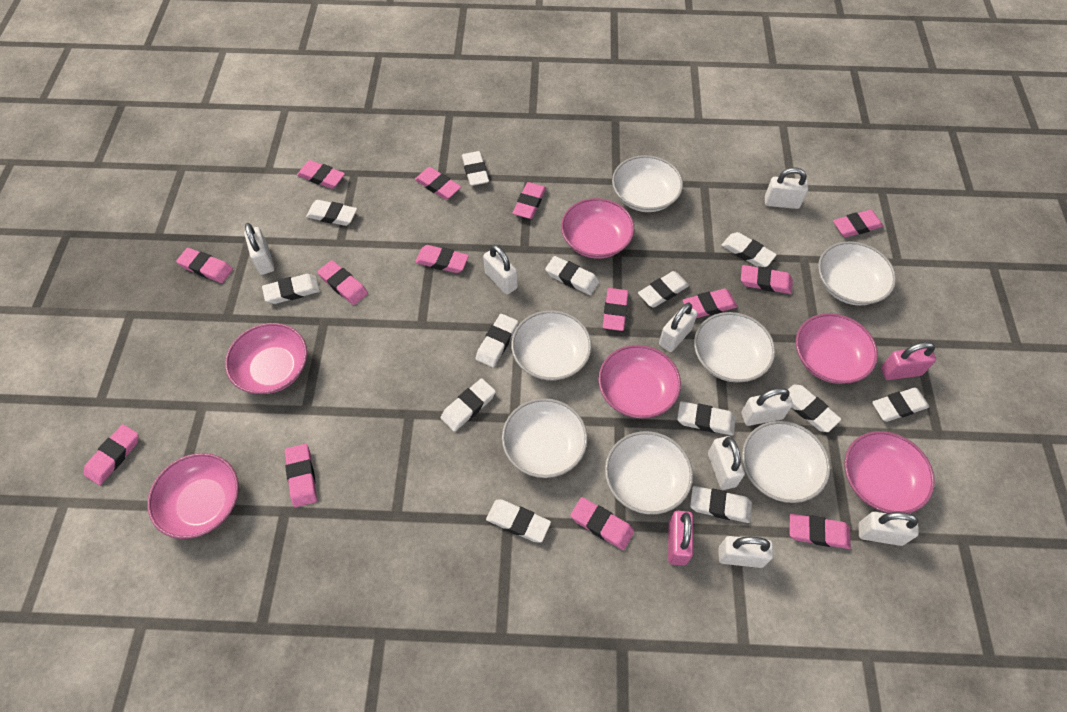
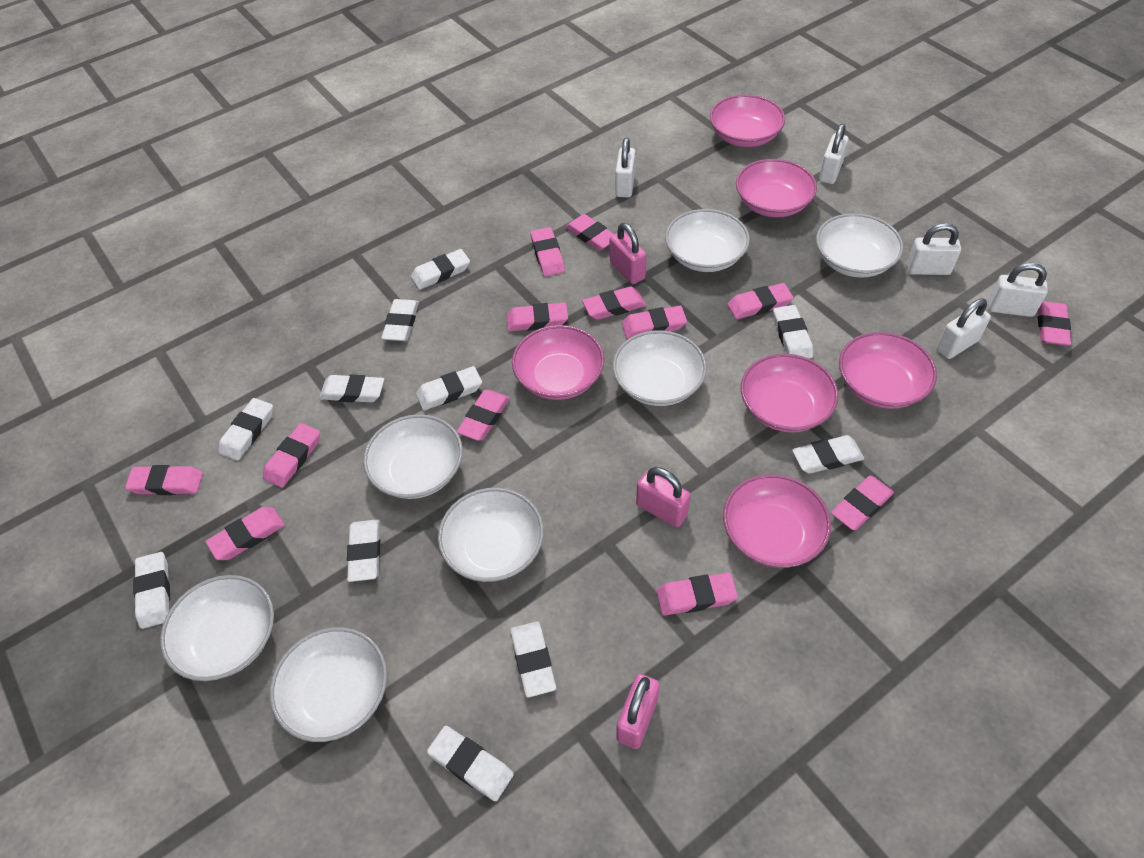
pink eraser: [84,424,139,485] [176,248,233,283] [285,444,317,507] [297,160,345,189] [317,260,368,305] [415,167,461,200] [415,245,469,273] [513,182,546,219] [570,497,634,550] [603,288,628,331] [683,289,737,318] [741,265,793,294] [790,514,851,549] [833,210,883,237] = 14 -> [125,465,203,495] [206,507,285,560] [263,423,320,488] [457,390,510,441] [507,302,568,332] [531,227,565,277] [565,214,614,251] [582,286,646,320] [622,306,687,339] [656,572,738,616] [728,283,793,319] [831,476,894,530] [1038,301,1071,346] = 13
pink padlock: [668,511,693,566] [881,342,936,380] = 2 -> [610,223,646,284] [616,674,660,749] [636,467,691,527] = 3
white eraser: [262,274,320,304] [306,200,357,226] [441,378,496,432] [462,151,489,186] [476,314,518,367] [486,500,551,543] [545,256,599,295] [638,271,689,308] [677,401,736,436] [690,486,752,523] [721,232,777,267] [788,385,841,432] [872,387,929,422] = 13 -> [133,552,170,629] [218,398,273,461] [319,375,384,402] [347,519,380,582] [381,299,419,341] [411,249,470,290] [416,366,482,411] [427,726,514,801] [510,621,556,698] [773,305,813,358] [792,435,864,474] = 11
white padlock: [244,223,274,275] [483,245,518,295] [659,303,697,352] [708,436,745,490] [719,536,773,568] [741,388,793,426] [765,167,808,209] [858,512,919,546] = 8 -> [615,137,636,198] [819,124,849,184] [906,223,961,275] [936,299,991,359] [988,263,1048,317] = 5

